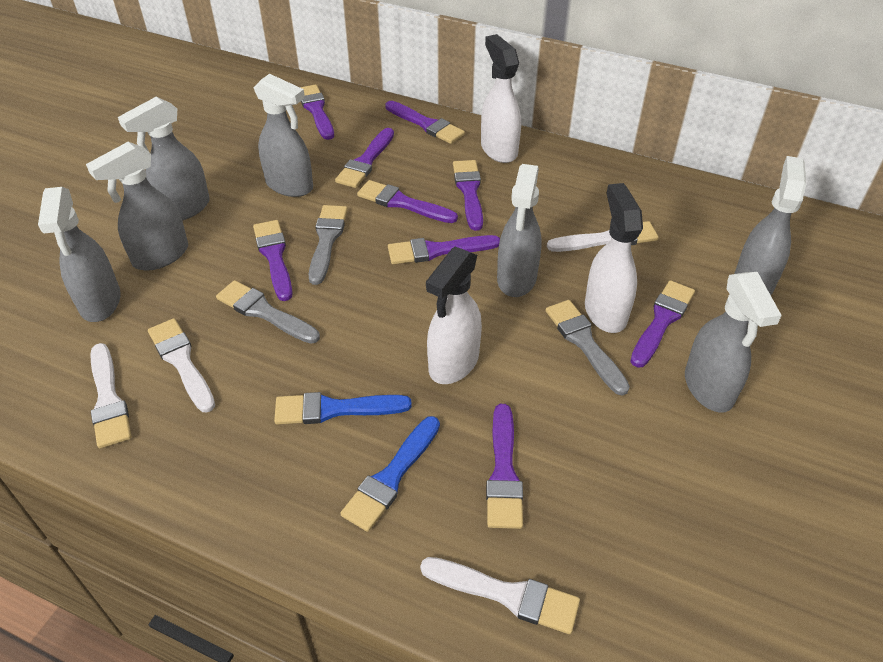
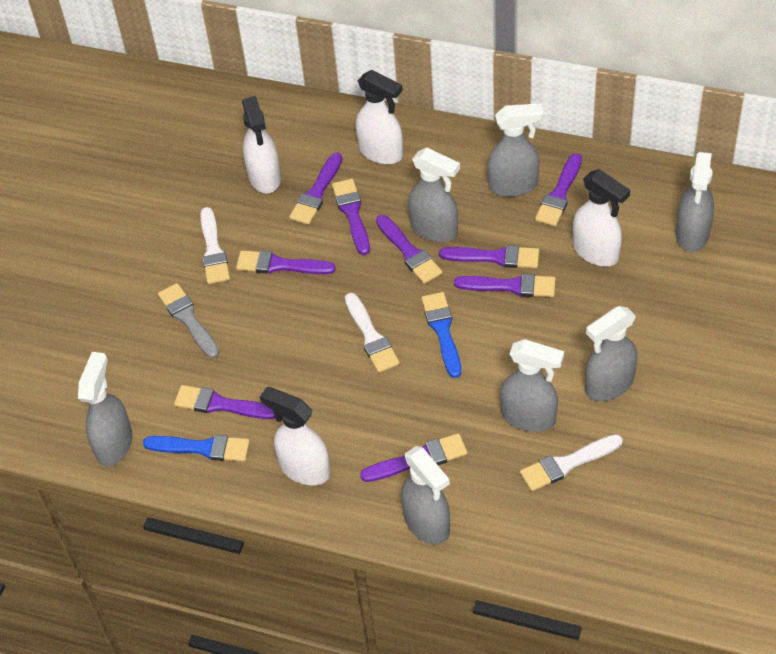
grey brush: [216,280,320,344] [309,205,348,285] [545,300,630,396] = 3 -> [158,283,219,358] = 1
white brush: [90,343,131,448] [148,318,215,412] [420,557,580,634] [547,221,659,252] = 4 -> [200,207,230,284] [345,293,400,373] [520,434,623,491] = 3
white spray bottle: [426,247,482,384] [481,34,521,163] [585,183,643,333] = 3 -> [242,96,281,193] [260,387,330,485] [356,70,403,165] [573,169,630,267] = 4

